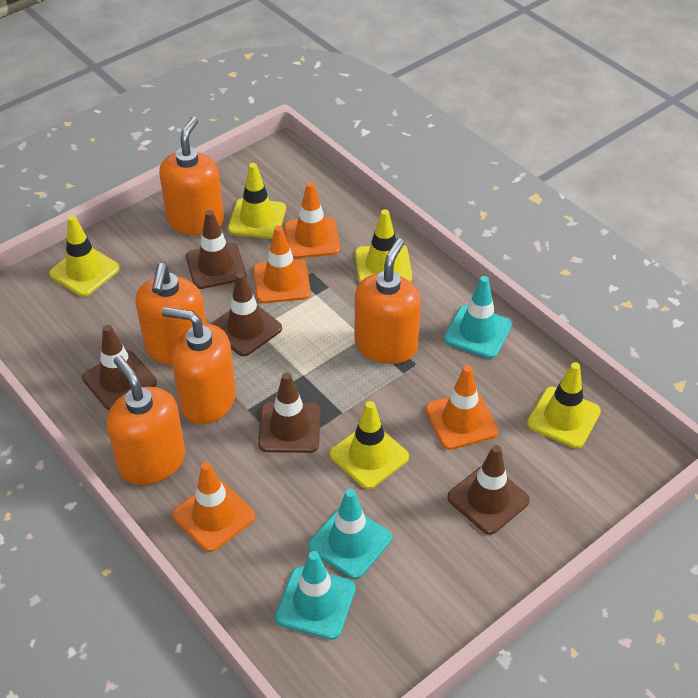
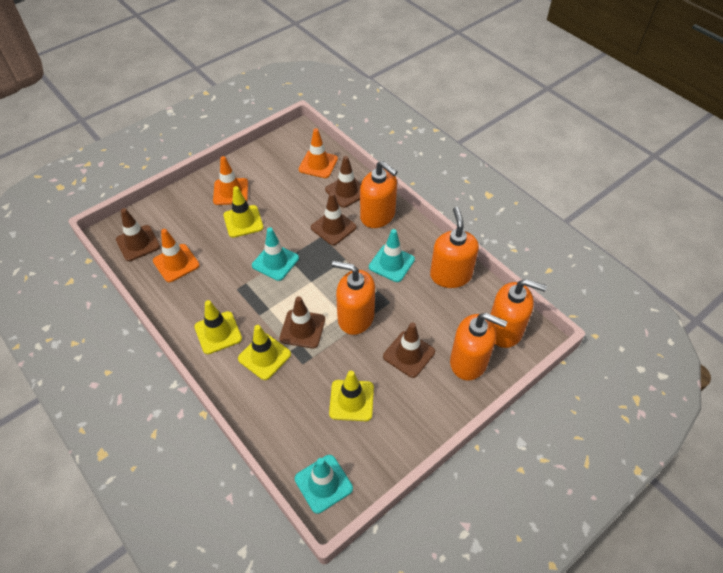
orange traffic cone: [172,462,255,552] [253,225,311,303] [284,182,340,258] [425,365,499,450] = 4 -> [153,229,200,282] [213,156,248,205] [299,128,338,178] = 3
yellow traffic cone: [49,215,120,297] [228,163,286,239] [330,401,409,489] [355,209,412,283] [527,362,601,448] = 5 -> [194,300,242,354] [223,186,264,238] [238,325,291,380] [329,371,374,421] = 4

